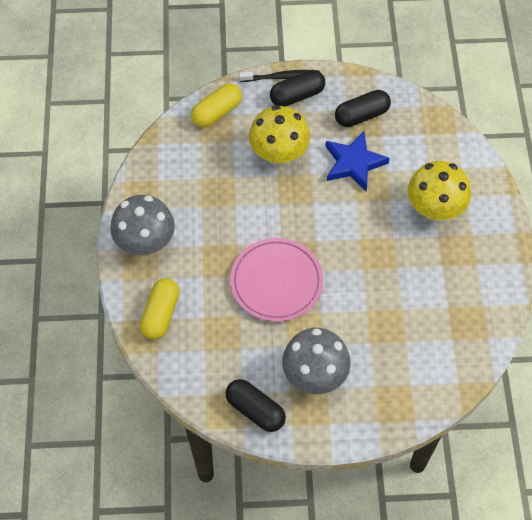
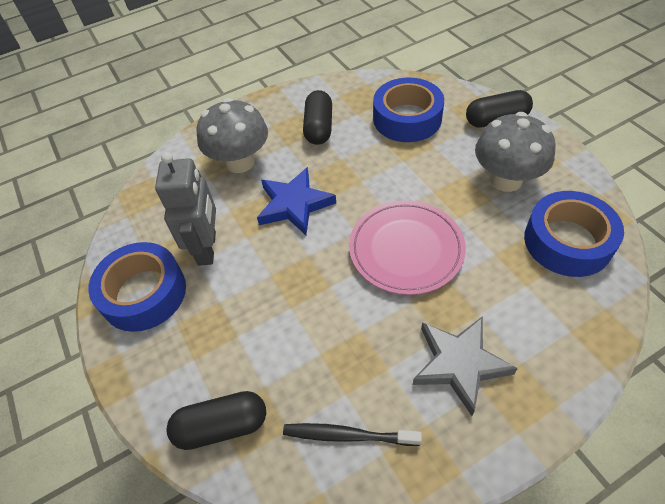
blue tape: none = 0 -> [88,242,186,332] [373,78,444,142] [524,191,624,277] = 3
grey robot: none = 0 -> [155,152,216,266] = 1
grey star: none = 0 -> [413,316,518,416] = 1
yellow capsule: [140,278,179,339] [191,83,242,128] = 2 -> none = 0
yellow mushroom: [249,105,310,165] [408,161,471,221] = 2 -> none = 0

